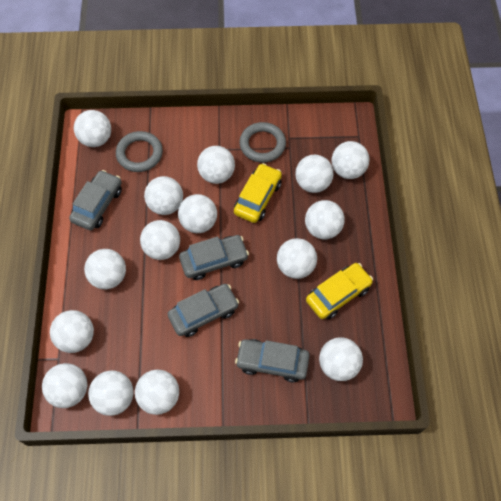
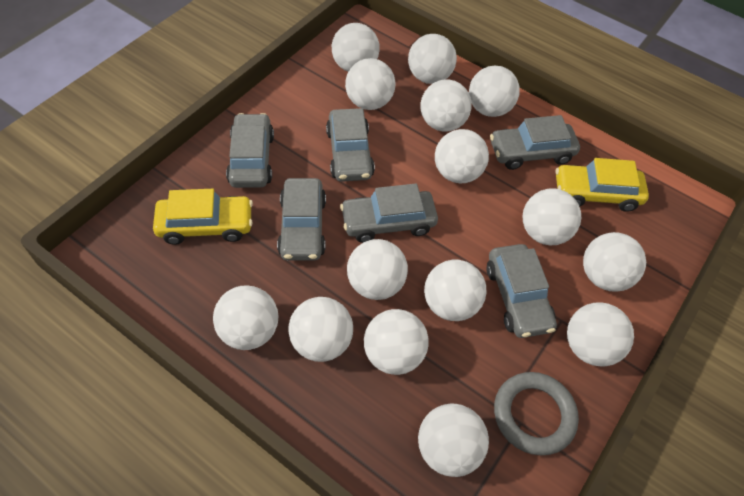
grey car: [69,170,122,230] [168,284,239,337] [179,235,249,280] [235,339,310,383] = 4 -> [226,113,274,188] [277,178,326,261] [326,108,375,182] [340,184,438,243] [486,244,557,338] [490,115,580,170] = 6
grey ring: [116,131,163,172] [239,122,286,163] = 2 -> [494,372,579,455] = 1

